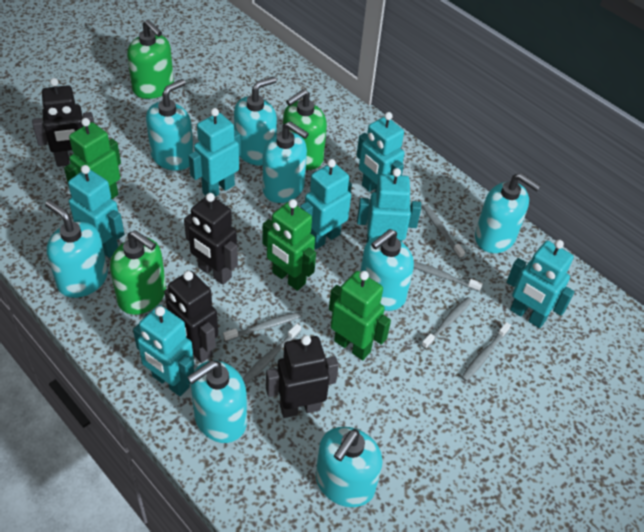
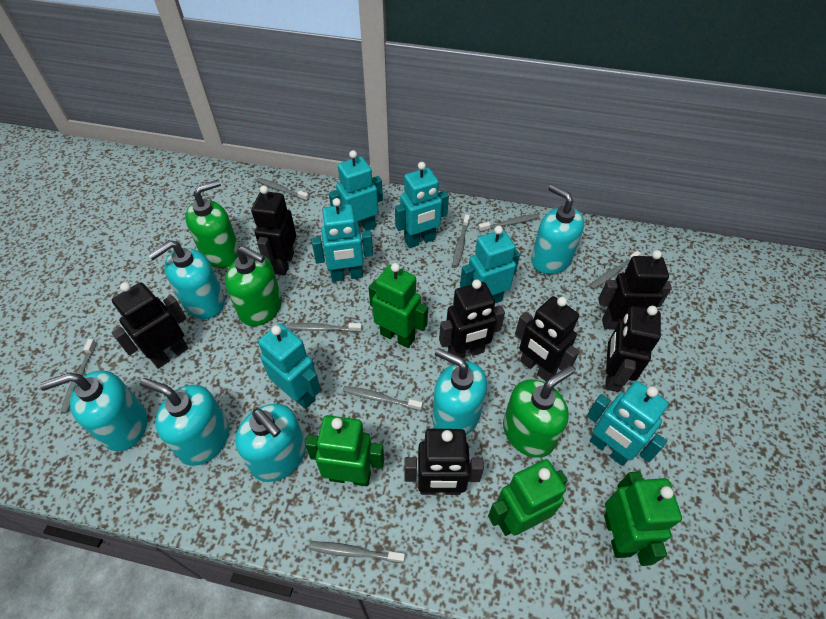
black robot: [32,78,94,167] [164,271,218,363] [184,193,238,285] [266,335,339,418] = 4 -> [111,282,188,369] [251,185,296,275] [404,429,484,495] [439,279,505,359] [515,296,579,382] [598,250,672,329] [605,306,661,392] = 7
green robot: [64,118,121,199] [262,199,316,291] [329,271,391,360] = 3 -> [305,415,384,486] [369,263,428,348] [488,459,567,536] [604,471,682,566] = 4
grey toothbrush: [223,312,302,341] [243,324,301,384] [414,262,483,291] [421,297,472,349] [423,205,465,259] [461,322,511,381] = 6 -> [60,339,97,414] [256,178,309,201] [286,323,362,332] [309,541,405,563] [343,386,423,411] [452,214,470,267] [478,214,540,232] [589,251,641,290] = 8
turquoise robot: [68,165,124,258] [133,305,194,396] [189,108,241,197] [300,159,352,249] [356,112,405,192] [357,168,421,244] [507,240,575,328] = 7 -> [258,323,321,409] [312,198,373,282] [329,150,383,231] [395,162,449,248] [460,226,520,303] [587,381,669,466] = 6
turquoise soap dispenser: [45,200,108,298] [146,79,194,171] [187,360,247,443] [234,77,277,166] [263,121,309,203] [316,427,383,507] [360,229,414,311] [475,173,541,253] = 8 -> [40,371,147,451] [140,378,229,466] [148,240,225,319] [235,404,306,482] [432,348,487,435] [531,184,584,274] = 6

